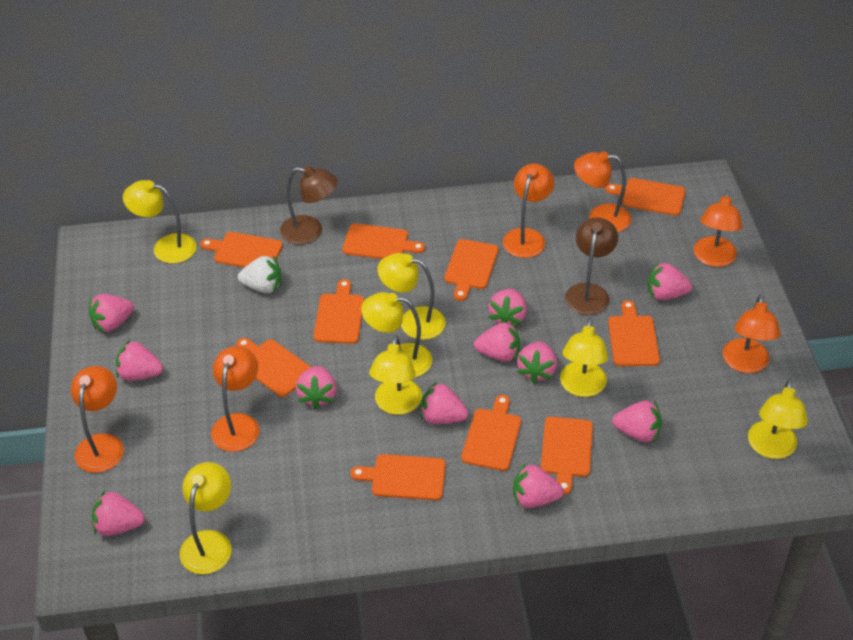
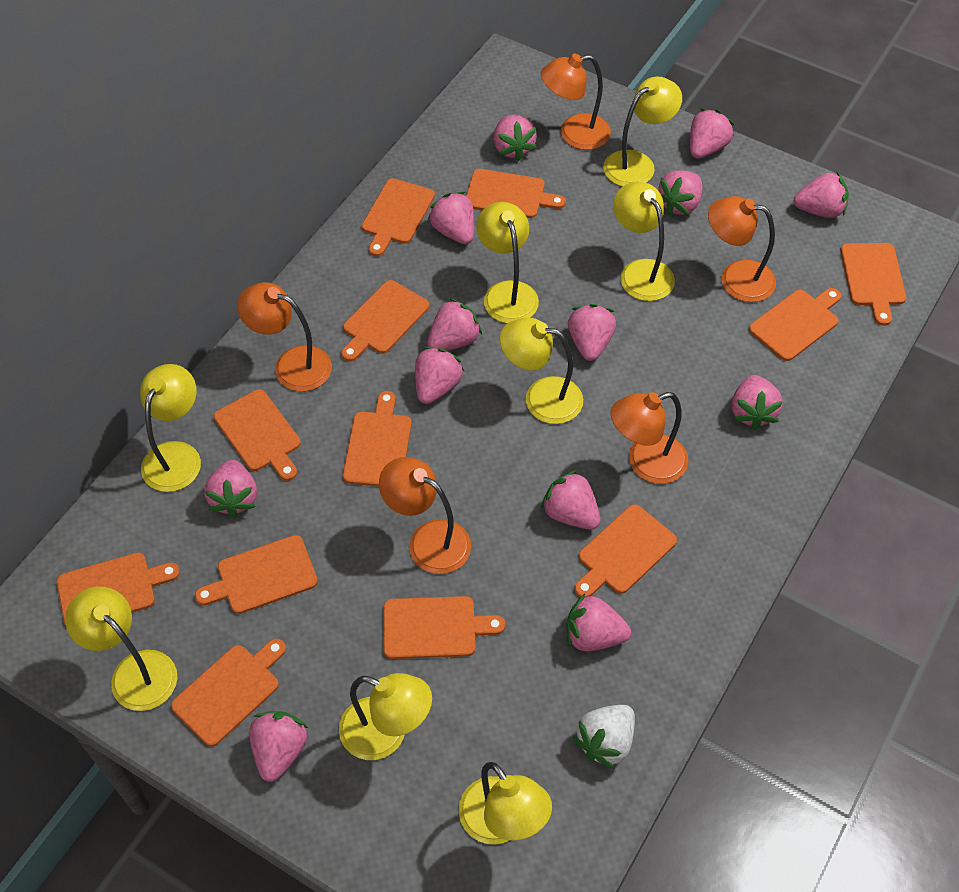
brown lamp: [280,166,338,245] [565,217,618,315] = 2 -> none = 0
orange cutting board: [200,232,283,268] [236,338,311,397] [313,279,364,344] [342,223,425,259] [350,454,446,500] [444,239,499,301] [461,395,521,471] [541,416,593,495] [605,178,686,216] [608,300,660,366] = 10 -> [57,552,180,626] [171,639,286,747] [195,535,318,614] [214,389,301,481] [341,280,429,362] [343,391,412,487] [362,178,435,257] [384,596,505,659] [466,169,566,218] [574,504,677,598] [749,288,841,361] [840,243,906,326] = 12
orange lamp: [71,366,124,473] [211,346,259,452] [503,164,554,258] [574,151,631,232] [694,190,743,267] [723,294,781,373] = 6 -> [237,282,332,392] [379,457,471,574] [541,54,611,150] [610,392,688,484] [708,196,776,302] = 5
pink strawberry: [89,294,134,332] [92,490,145,536] [116,340,163,381] [296,366,336,410] [421,382,468,424] [474,322,520,362] [488,289,527,325] [513,464,564,508] [517,342,557,384] [612,400,662,442] [648,261,692,300] = 11 -> [204,460,257,518] [249,711,308,782] [415,347,465,404] [428,192,474,244] [428,298,482,351] [494,115,537,161] [541,470,600,530] [566,593,631,651] [568,304,616,361] [658,170,702,215] [690,109,734,159] [732,375,783,430] [794,172,849,218] = 13
yellow lamp: [123,180,197,264] [180,462,232,574] [361,292,432,377] [369,335,422,415] [377,253,446,340] [560,318,608,397] [748,379,808,459] = 7 -> [65,586,177,711] [140,364,201,492] [339,673,432,760] [459,762,552,845] [476,202,539,323] [500,318,583,424] [603,77,682,187] [613,182,675,301] = 8

